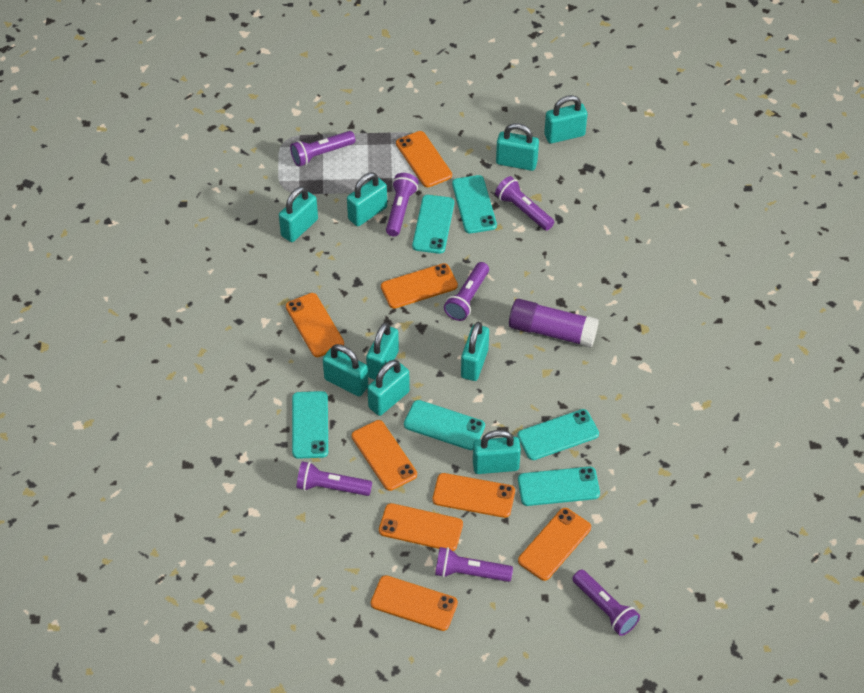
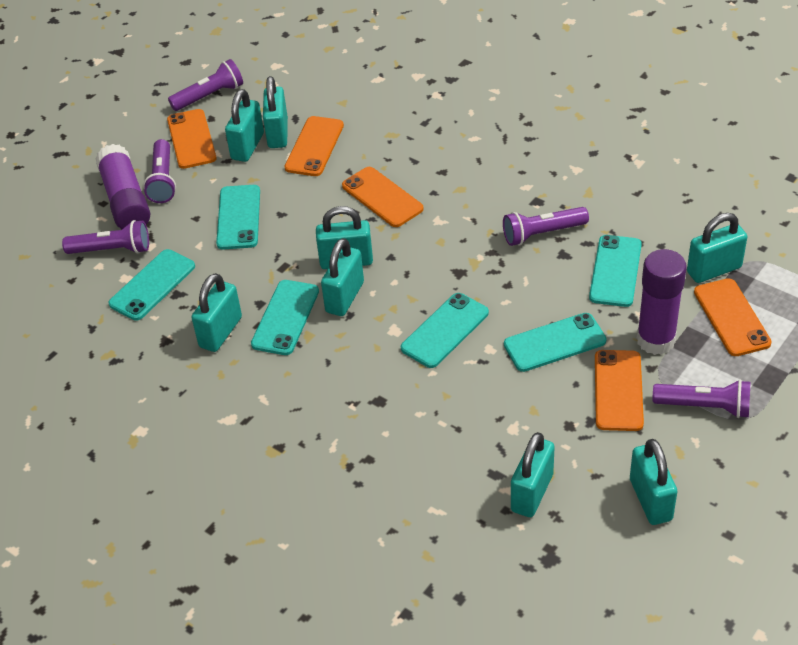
orange phone: [286,293,344,357] [352,420,417,491] [371,575,458,631] [379,503,463,551] [381,263,458,308] [396,131,452,187] [433,473,515,518] [518,508,591,581] = 8 -> [167,109,217,169] [284,116,344,176] [342,167,424,227] [595,350,644,431] [694,278,772,356] = 5
purple flashlight: [290,131,356,167] [296,461,372,496] [386,173,418,237] [435,547,513,582] [444,262,489,321] [495,176,554,231] [572,569,640,636] = 7 -> [62,220,149,254] [143,139,176,203] [168,59,243,111] [503,207,589,246] [653,380,751,418] = 5
purple glue stick: [509,299,599,348] = 1 -> [95,144,150,229] [637,249,687,355] = 2
turquoise padlock: [279,186,318,242] [323,344,368,396] [347,172,387,226] [366,322,399,380] [367,360,410,416] [461,322,489,381] [473,430,521,474] [496,123,539,171] [544,95,587,144] = 9 -> [191,273,242,352] [225,89,264,162] [263,76,288,148] [316,206,373,269] [321,238,364,316] [511,432,555,517] [630,439,678,525] [687,213,747,283] = 8

